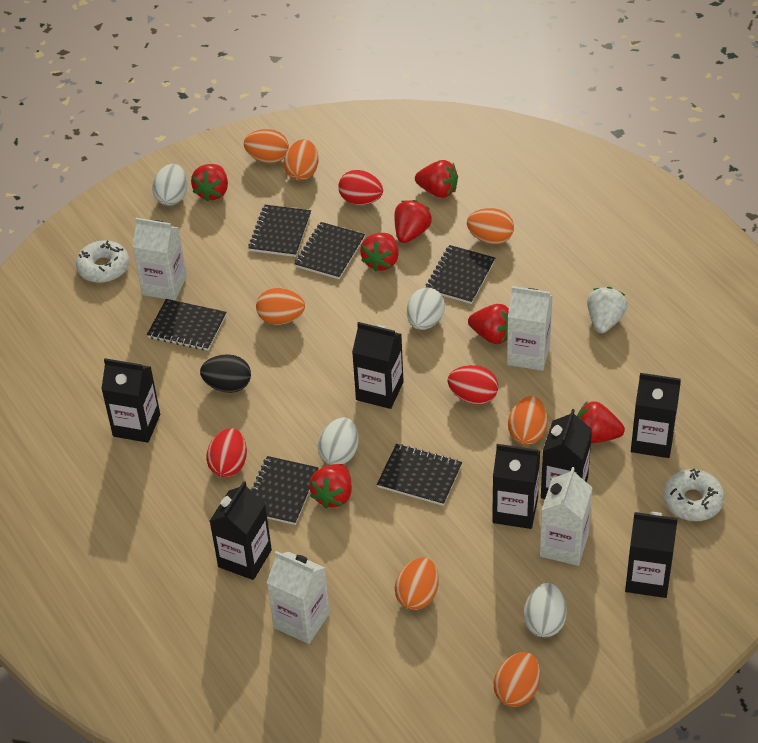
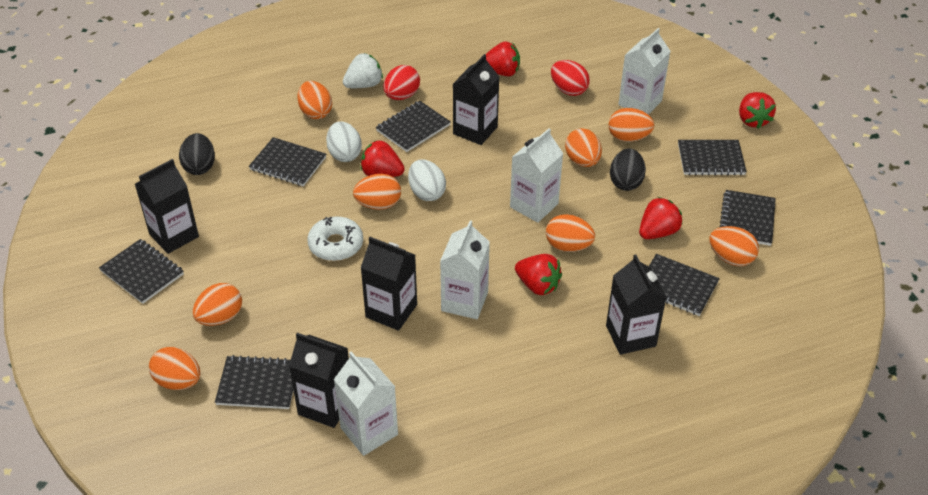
black carton: [101,358,160,443] [210,481,272,580] [352,322,404,409] [492,444,540,529] [541,409,592,499] [625,512,678,598] [631,373,681,458] = 7 -> [135,159,199,254] [289,333,349,428] [361,237,417,331] [453,54,499,145] [606,254,666,355] = 5
black egg: [200,354,251,393] = 1 -> [179,133,215,175] [610,148,646,191] = 2
black notebook: [147,299,226,351] [248,205,311,257] [251,456,318,525] [294,222,365,279] [377,444,462,506] [425,245,495,304] = 6 -> [99,239,184,304] [215,355,293,409] [249,137,326,186] [376,100,451,152] [649,254,720,316] [678,140,747,175] [719,190,776,246] = 7
orange egg: [244,129,289,163] [256,288,305,325] [284,139,318,181] [395,557,438,610] [467,208,514,244] [494,652,540,707] [508,396,548,445] = 7 -> [149,347,201,390] [193,283,242,326] [298,81,332,119] [353,174,401,210] [546,214,595,252] [565,128,602,167] [608,108,654,142] [709,226,759,266] = 8
red egg: [206,428,247,477] [338,170,383,205] [448,365,498,405] = 3 -> [383,65,420,100] [551,60,590,96] = 2
red strawberry: [191,164,228,202] [309,464,352,509] [360,233,399,272] [395,200,432,243] [415,160,458,198] [468,304,509,344] [577,401,625,443] = 7 -> [360,140,405,177] [486,41,520,76] [515,254,562,295] [639,197,683,239] [739,92,776,129] = 5
white donut: [76,240,129,283] [663,468,725,521] = 2 -> [307,216,363,261] = 1
white egg: [152,164,188,205] [317,418,359,465] [407,287,445,330] [524,583,567,637] = 4 -> [326,121,362,162] [408,160,446,201] = 2

